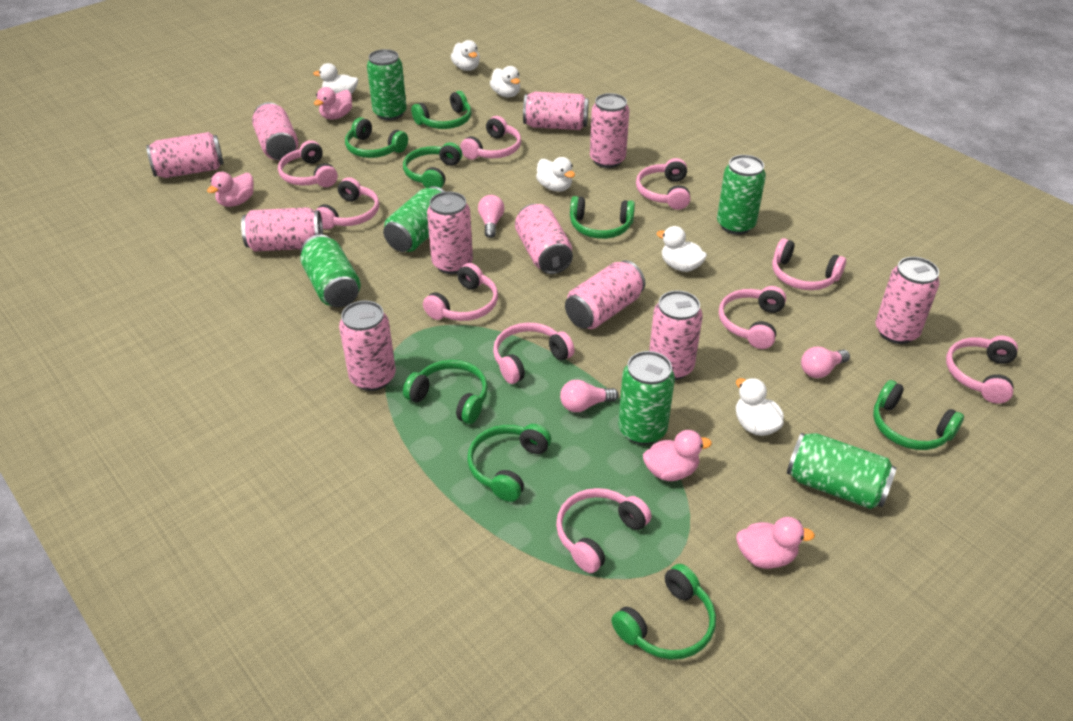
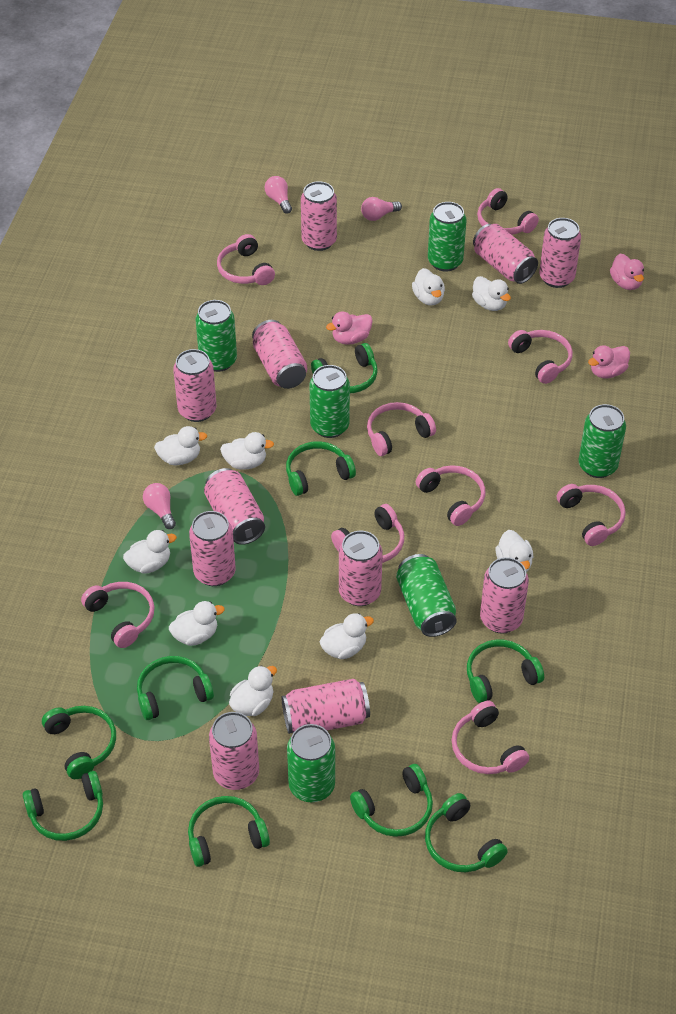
green headphones: [345,117,408,158] [403,142,462,188] [403,360,488,424] [411,91,472,129] [467,424,551,502] [570,196,635,239] [611,564,716,660] [873,380,964,450] = 8 -> [23,771,103,841] [42,706,116,779] [137,656,214,720] [188,796,270,867] [286,441,356,496] [311,343,378,393] [350,764,433,837] [425,793,508,872] [467,640,544,703] = 9
pink duck: [207,172,254,207] [314,87,352,119] [643,430,712,481] [736,517,815,569] = 4 -> [326,311,373,345] [588,345,630,378] [610,254,644,290] = 3
pink headphones: [278,140,338,187] [315,177,379,229] [423,263,498,321] [460,116,521,160] [493,323,575,384] [556,488,651,573] [636,158,690,210] [719,286,786,349] [772,238,846,290] [946,336,1018,404] = 10 -> [81,582,155,648] [217,234,275,285] [331,504,404,563] [367,402,436,456] [416,465,485,526] [452,701,529,774] [477,188,539,235] [508,330,573,384] [557,484,626,546] = 9
white duck: [313,63,358,94] [451,40,480,71] [490,66,520,97] [536,157,575,192] [657,226,707,272] [736,378,784,436] = 6 -> [123,530,177,574] [154,426,208,465] [169,601,225,646] [220,432,274,470] [229,665,277,716] [319,613,374,659] [412,268,445,305] [472,276,511,311] [495,530,533,572] = 9

